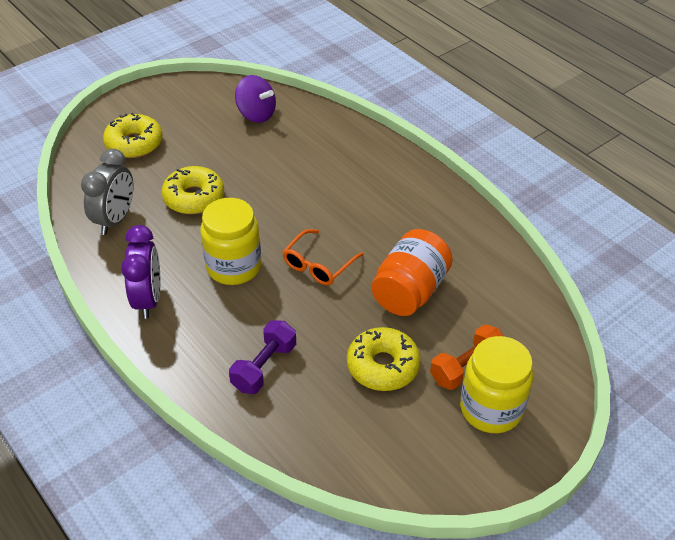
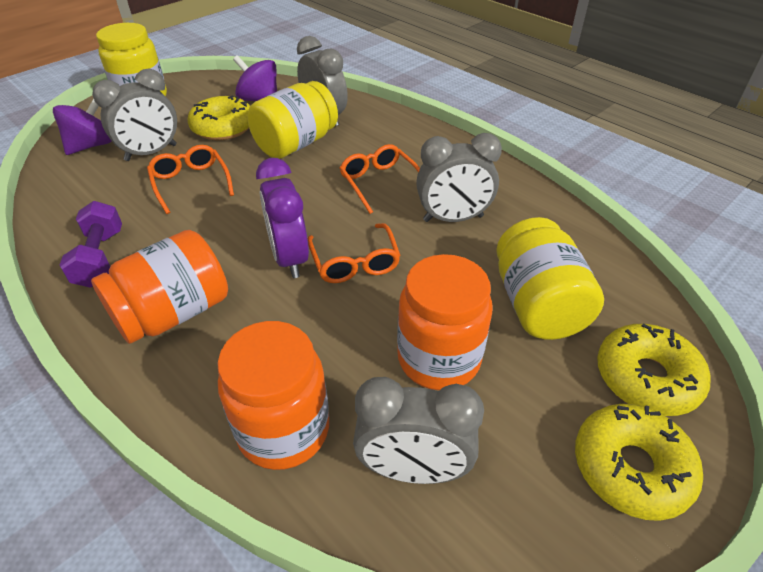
grey clock: [81,149,133,235] = 1 -> [92,68,177,161] [297,36,348,126] [353,377,484,484] [416,133,502,222] = 4
orange dumbbell: [430,324,503,390] = 1 -> none = 0
orange glasses: [283,229,364,285] = 1 -> [147,145,234,214] [308,223,401,283] [339,144,420,214] = 3
orange jar: [371,229,453,316] = 1 -> [91,230,228,344] [218,321,329,470] [397,254,492,390] = 3
purple spinning top: [235,75,276,123] = 1 -> [53,99,111,155] [233,55,277,101] = 2
yellow jar: [200,198,262,285] [460,336,533,433] = 2 -> [96,23,167,96] [247,81,338,159] [496,217,604,340] = 3

